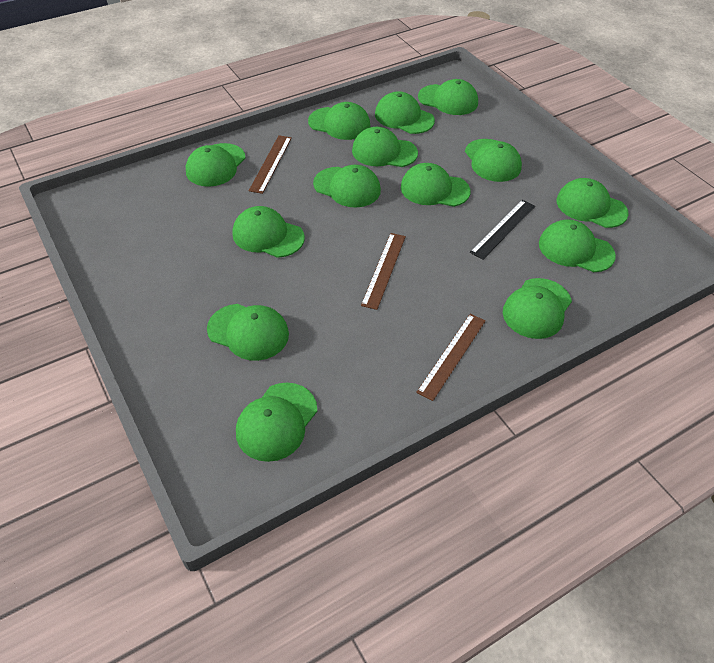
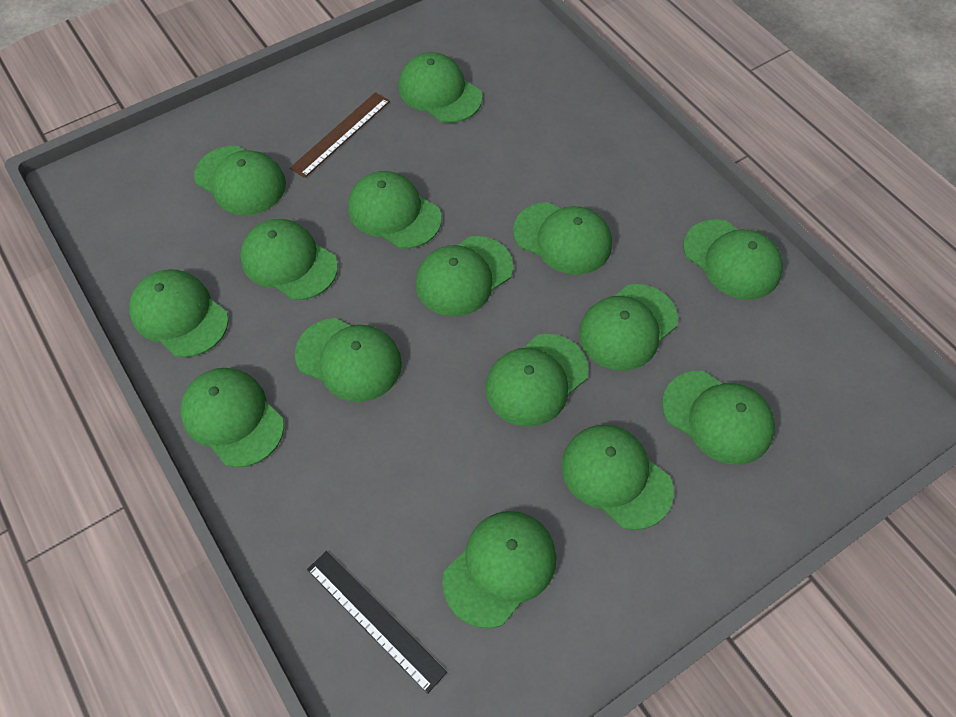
brown ruler: [249,135,292,194] [361,233,406,310] [416,314,486,401] = 3 -> [290,92,390,178] = 1
green cap: [186,143,246,187] [207,304,289,361] [233,206,305,258] [236,383,317,462] [308,102,370,140] [313,165,381,208] [352,127,418,167] [375,91,435,134] [401,163,471,207] [418,79,478,115] [465,139,522,182] [503,278,572,339] [539,219,616,272] [556,178,629,228] = 14 -> [129,269,229,358] [180,368,284,468] [194,146,286,215] [240,219,338,300] [295,318,402,402] [348,171,441,249] [398,52,482,123] [416,236,513,316] [442,511,556,628] [485,334,588,427] [513,202,612,275] [561,425,674,530] [579,284,678,371] [662,371,775,465] [684,219,783,300] = 15

